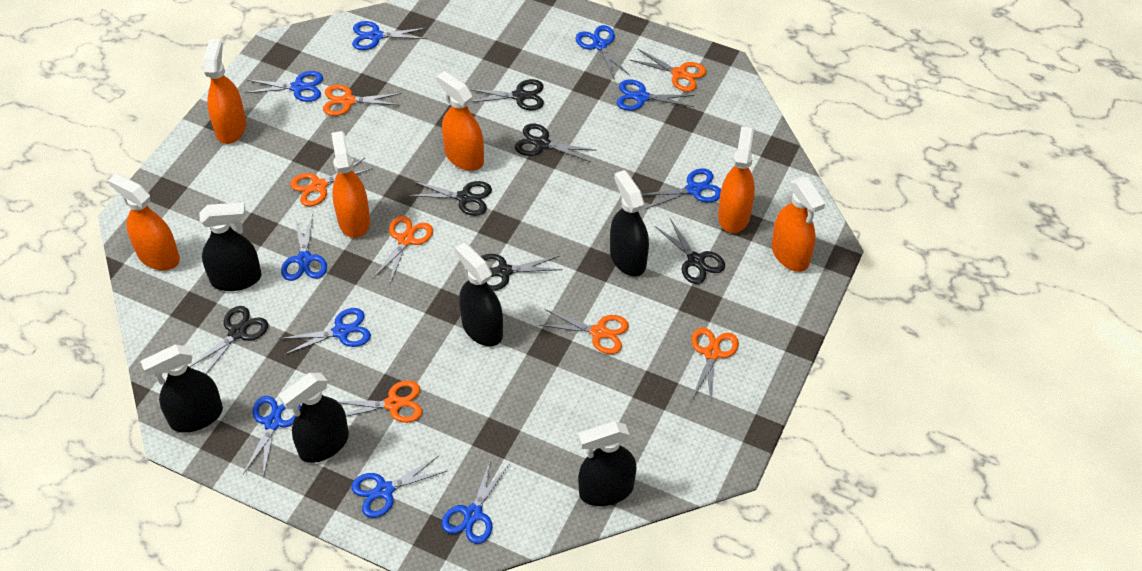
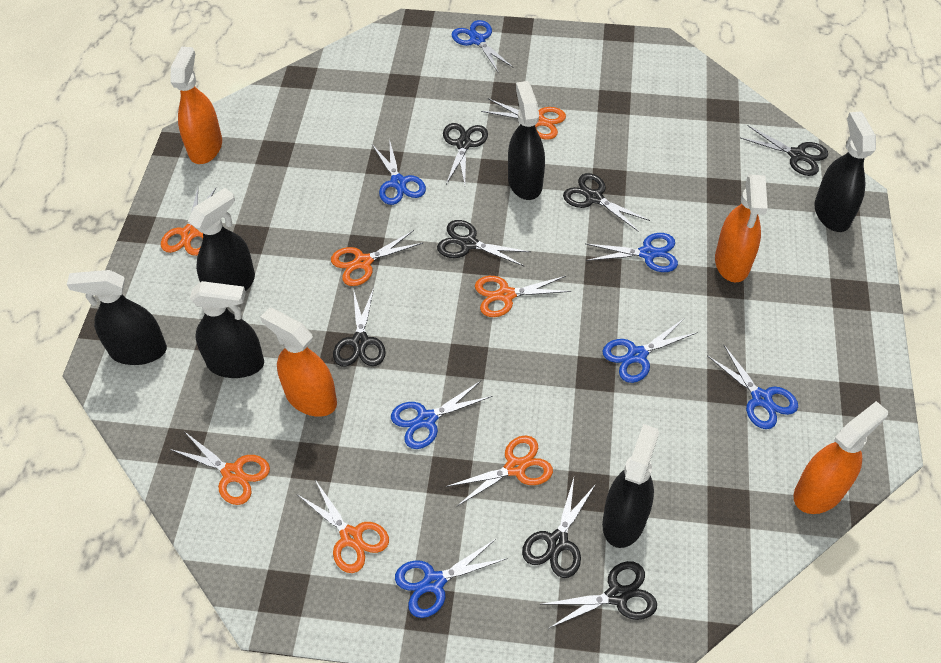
black scissors: [189,306,268,374] [408,181,492,216] [469,79,544,110] [481,254,563,291] [515,124,597,162] [655,218,725,284] = 6 -> [333,288,386,366] [437,220,530,266] [443,123,488,185] [522,478,596,578] [543,561,657,629] [563,173,650,232] [740,126,828,176] = 7
blue scissors: [243,396,301,478] [245,71,323,102] [280,308,371,355] [281,214,327,281] [351,456,447,518] [352,21,427,50] [441,458,509,544] [575,25,630,80] [617,79,695,111] [642,169,721,209] = 10 -> [372,138,426,205] [391,381,492,449] [395,539,508,618] [451,20,514,73] [586,233,678,272] [602,319,698,383] [707,345,798,429] = 7
orange spray bottle: [108,174,180,270] [204,39,246,144] [331,131,370,238] [436,71,484,171] [718,126,755,233] [772,177,825,272] = 6 -> [170,47,222,164] [260,308,337,417] [715,175,768,282] [793,401,888,514] = 4

